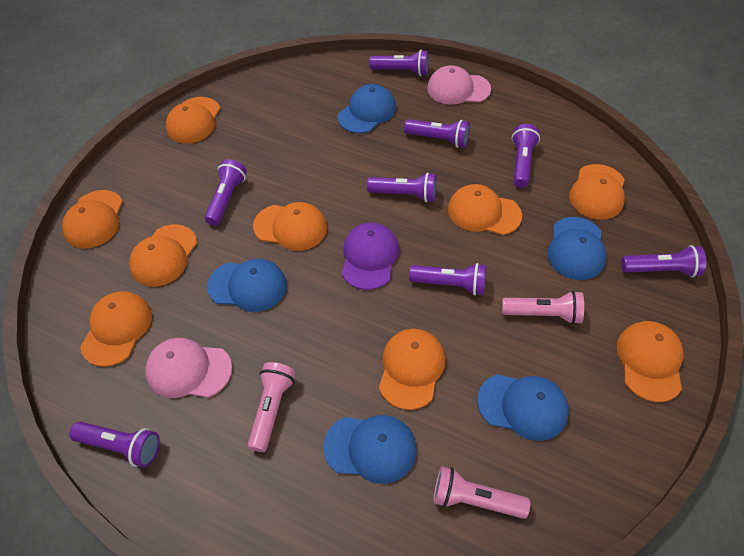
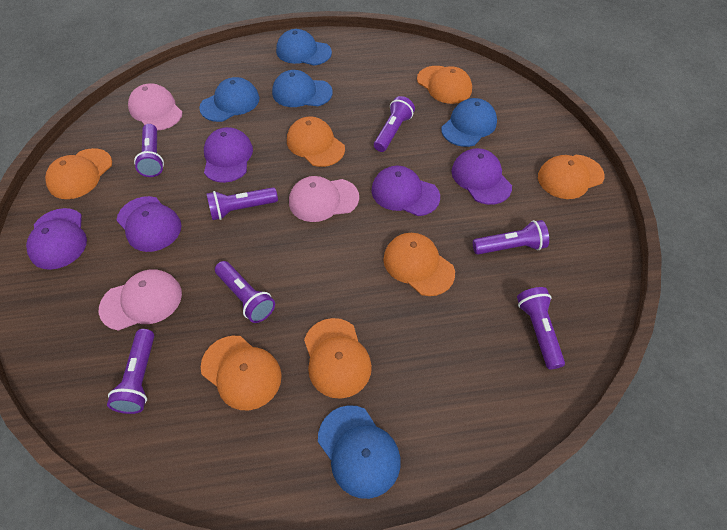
orange cap: [62,190,123,249] [80,291,152,367] [129,224,197,287] [166,97,220,143] [253,202,327,251] [379,329,445,410] [448,184,522,235] [569,164,625,220] [617,321,684,402] = 9 -> [45,148,112,199] [201,336,282,410] [287,116,345,167] [304,318,372,399] [383,233,455,296] [417,66,472,104] [538,155,605,199] = 7
pink cap: [145,338,232,398] [427,65,491,105] = 2 -> [99,269,182,331] [128,83,183,131] [289,176,359,222] = 3
pink flashlight: [248,362,295,452] [433,466,530,519] [502,291,584,324] = 3 -> none = 0
purple cap: [342,223,399,290] = 1 -> [26,208,87,270] [116,196,181,252] [204,127,253,183] [372,166,440,216] [451,148,512,205] = 5
purple flashlight: [69,422,160,467] [205,159,247,226] [367,173,436,202] [369,50,429,76] [404,119,470,148] [409,263,486,296] [512,124,540,188] [621,245,706,277] = 8 -> [107,329,154,414] [134,124,164,177] [207,187,278,220] [215,261,275,323] [374,96,415,152] [473,220,549,254] [517,287,565,369] = 7

